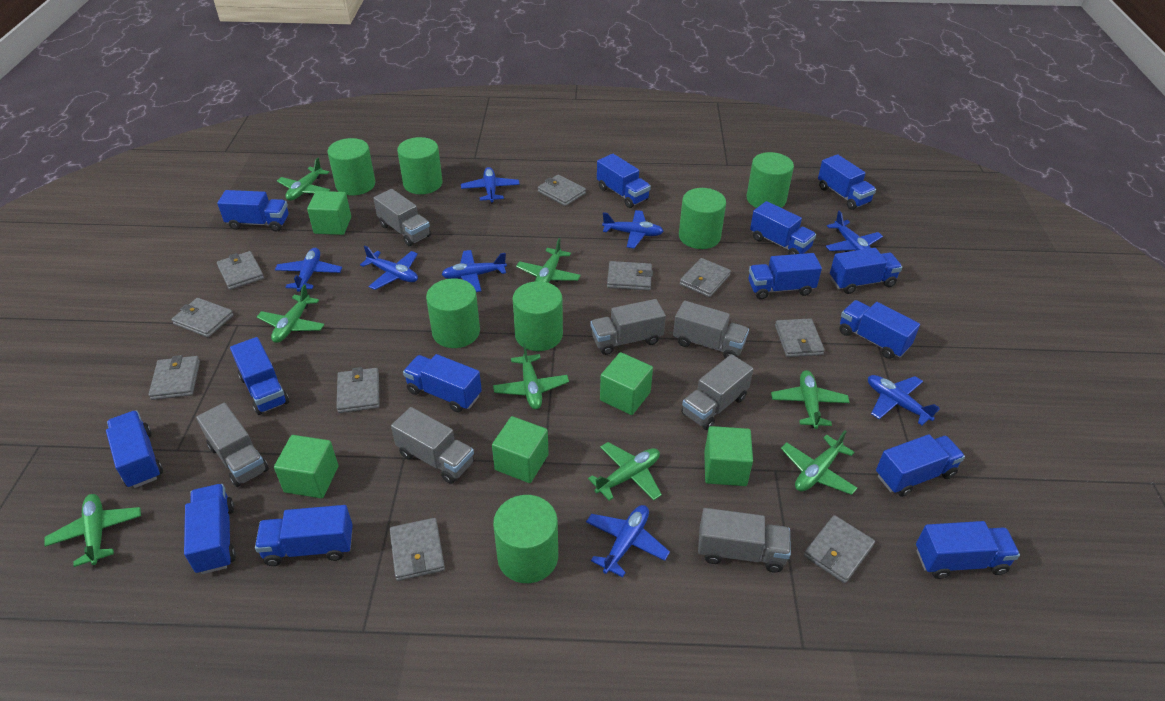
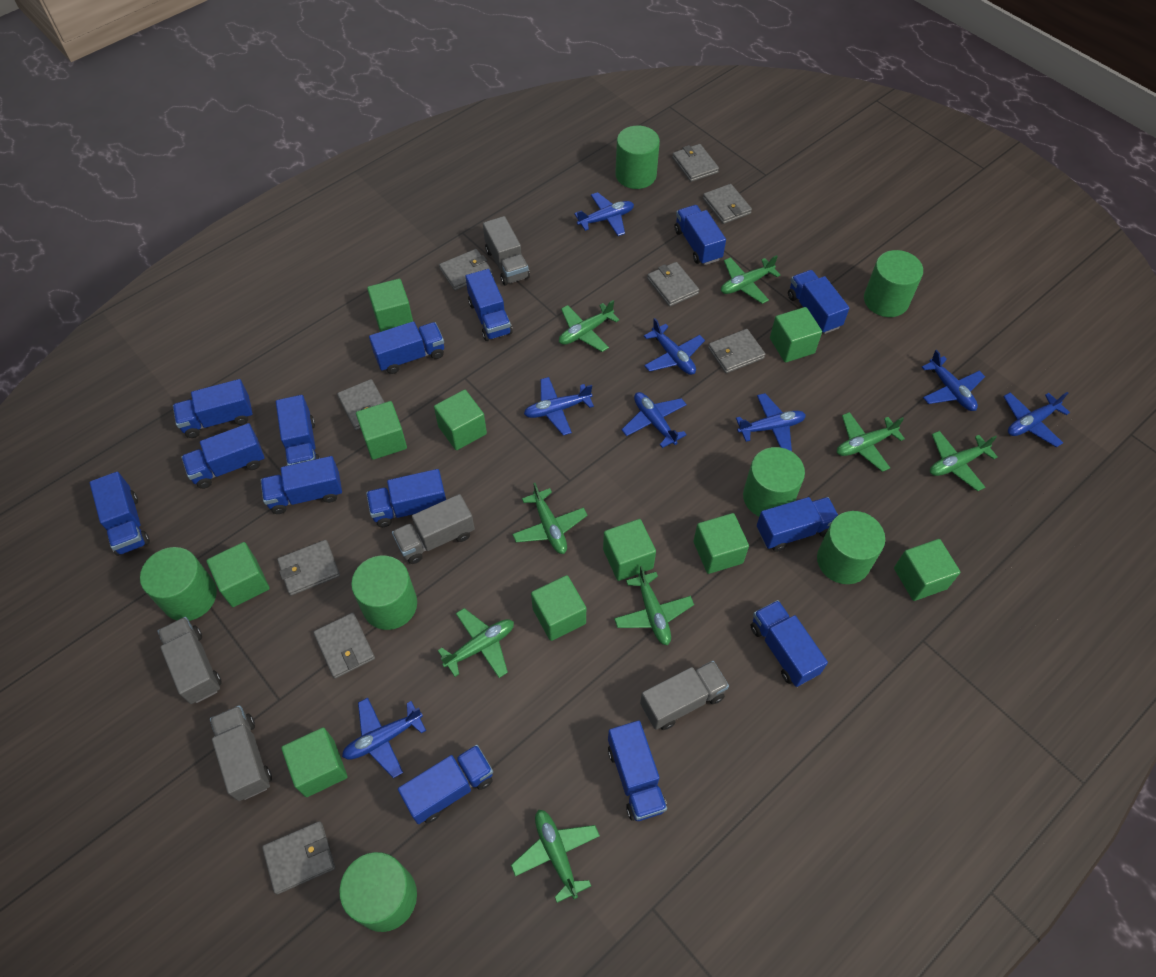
green cube: [274,435,338,498] [307,191,351,235] [492,416,549,483] [600,352,653,415] [704,426,753,486] = 5 -> [206,542,270,607] [281,727,347,797] [356,401,407,460] [367,279,413,332] [434,390,487,450] [531,575,586,641] [603,519,656,581] [693,513,749,574] [770,307,822,363] [894,539,960,601] = 10
grey truck: [196,403,269,487] [373,189,431,246] [391,407,474,484] [591,299,666,355] [673,301,749,359] [681,354,753,430] [698,508,791,573] = 7 -> [158,617,222,704] [210,705,272,801] [392,494,475,564] [483,216,530,285] [640,661,729,730] = 5
grey wallet: [148,355,200,400] [171,298,234,337] [217,251,264,290] [336,367,379,413] [389,518,445,581] [538,174,586,206] [607,261,653,291] [680,258,731,297] [775,318,825,357] [804,515,875,583] = 10 -> [262,821,335,894] [277,540,340,596] [313,613,375,679] [337,379,385,430] [439,249,493,291] [647,262,699,306] [672,144,719,182] [703,184,752,224] [708,329,766,373] = 9

